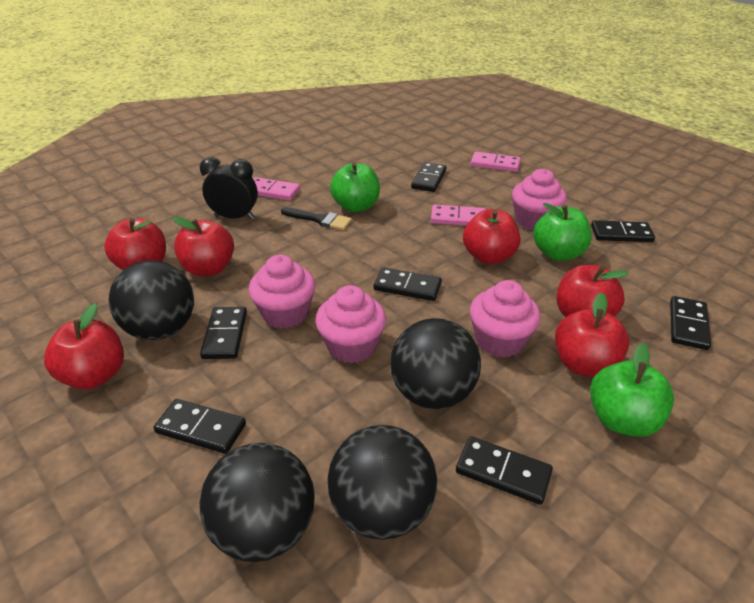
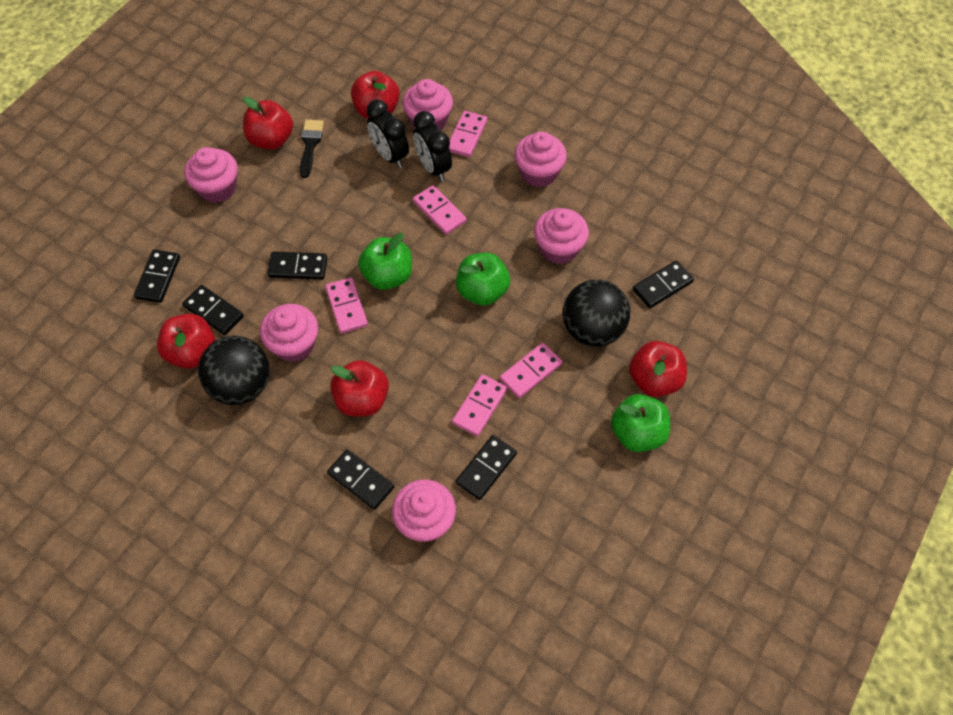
black ball: [109,260,194,340] [199,443,314,562] [328,425,437,540] [390,318,481,409] = 4 -> [198,336,270,405] [563,280,630,347] = 2
black clock: [200,157,258,220] = 1 -> [366,100,409,168] [413,111,452,181] = 2
black domino: [154,399,246,454] [200,307,247,359] [374,267,442,301] [411,162,446,192] [456,436,553,505] [591,220,655,242] [670,296,711,350] = 7 -> [134,249,180,303] [182,285,244,335] [267,251,327,280] [327,449,394,510] [456,435,517,500] [633,260,694,308] = 6
pink cupcake: [249,255,315,328] [316,285,386,363] [470,280,541,357] [512,169,567,230] = 4 -> [184,147,238,203] [260,304,318,362] [392,479,456,542] [402,79,453,130] [514,132,567,187] [534,208,589,264] = 6
pink domino: [253,177,300,200] [431,205,486,226] [471,152,521,172] = 3 -> [325,277,368,334] [413,185,467,235] [449,111,487,157] [452,374,507,436] [500,343,562,398] = 5
red apple: [44,303,124,389] [104,218,166,270] [173,217,234,276] [463,209,520,264] [555,293,629,377] [557,265,629,317] = 6 -> [157,314,215,369] [243,97,293,149] [330,360,389,417] [351,71,400,119] [629,341,687,397] = 5

